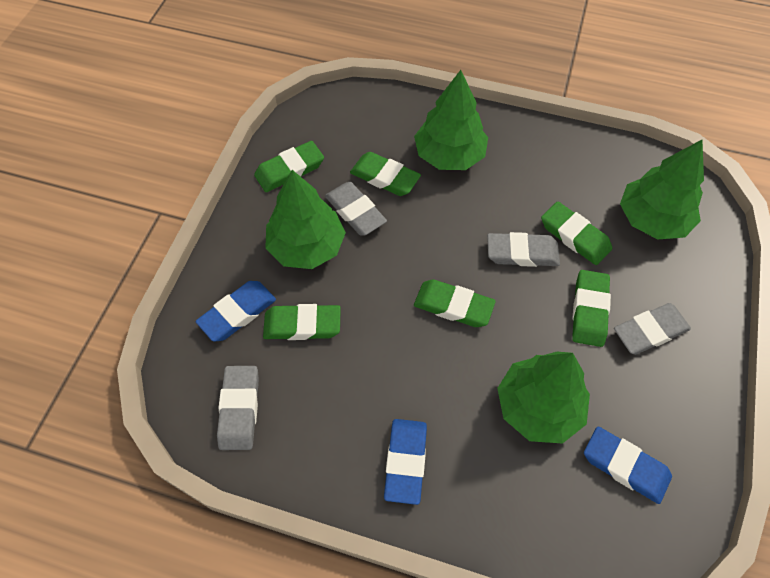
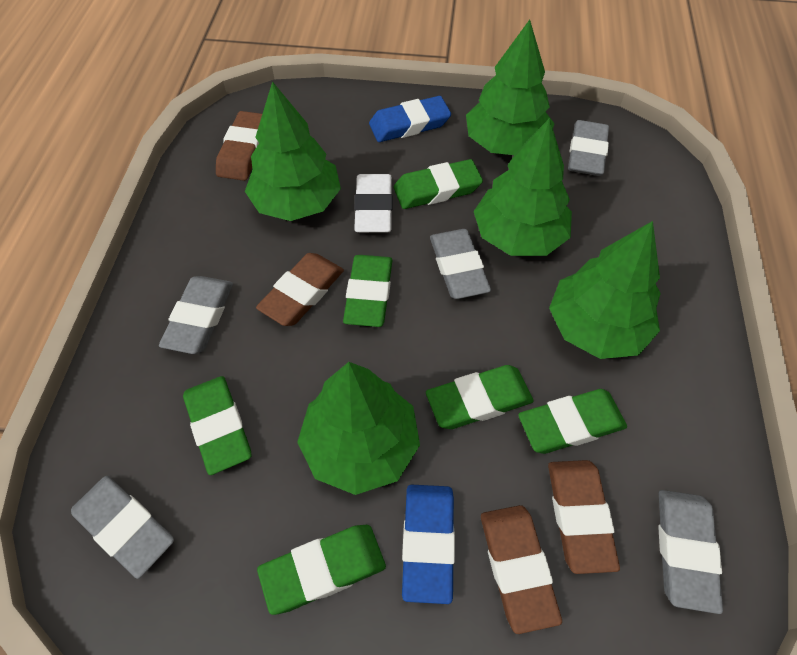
blue eraser: [196,281,276,342] [384,419,427,505] [584,426,672,504] = 3 -> [369,96,451,142] [402,484,455,604] = 2
brown eraser: none = 0 -> [216,111,262,181] [256,253,344,326] [481,505,562,634] [548,460,620,574] = 4
green tree: [265,170,346,269] [414,70,488,170] [497,352,590,443] [620,140,704,239] = 4 -> [245,81,341,221] [297,362,420,495] [466,20,555,155] [474,118,572,256] [549,221,661,359] = 5
grey eraser: [217,366,259,450] [325,182,387,236] [487,232,560,267] [614,303,691,355] = 4 -> [71,476,174,579] [159,276,233,354] [430,229,491,299] [568,120,609,176] [658,490,723,614] = 5
white eraser: none = 0 -> [354,174,392,233] = 1

